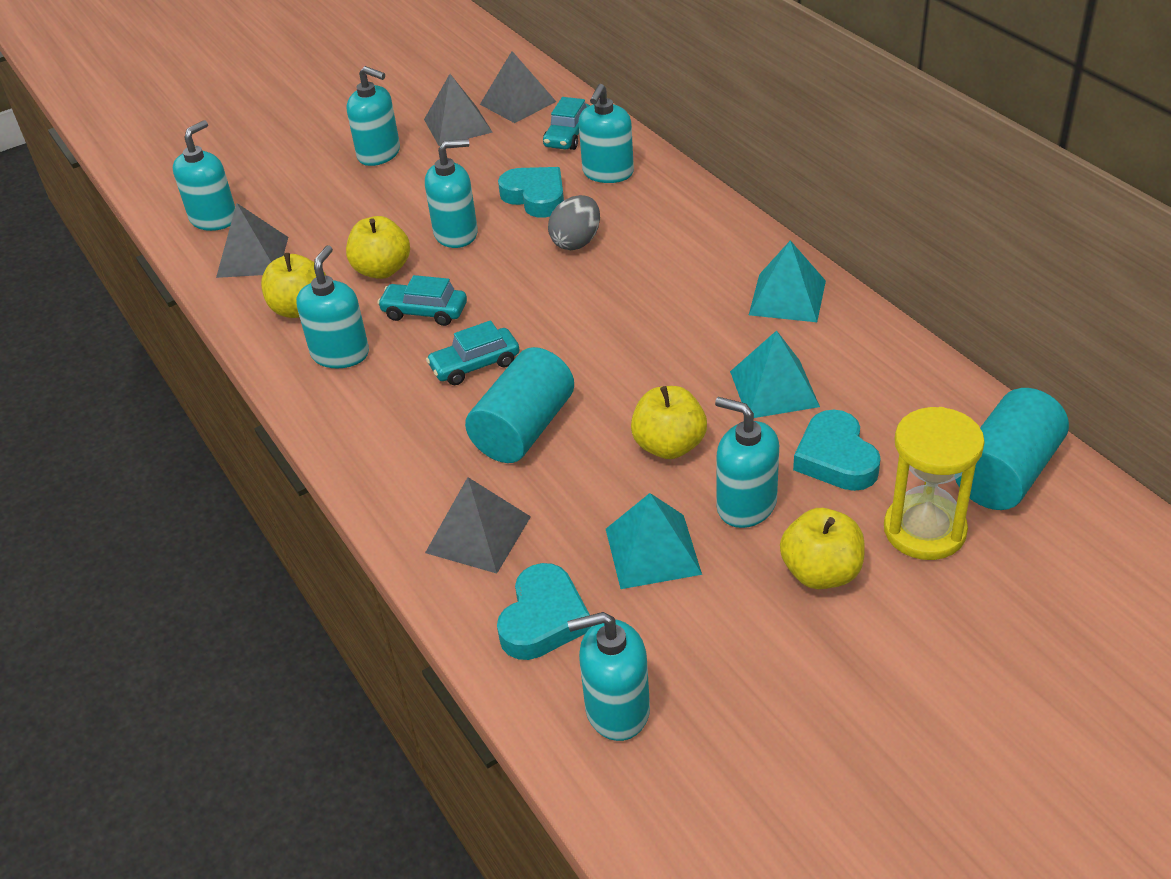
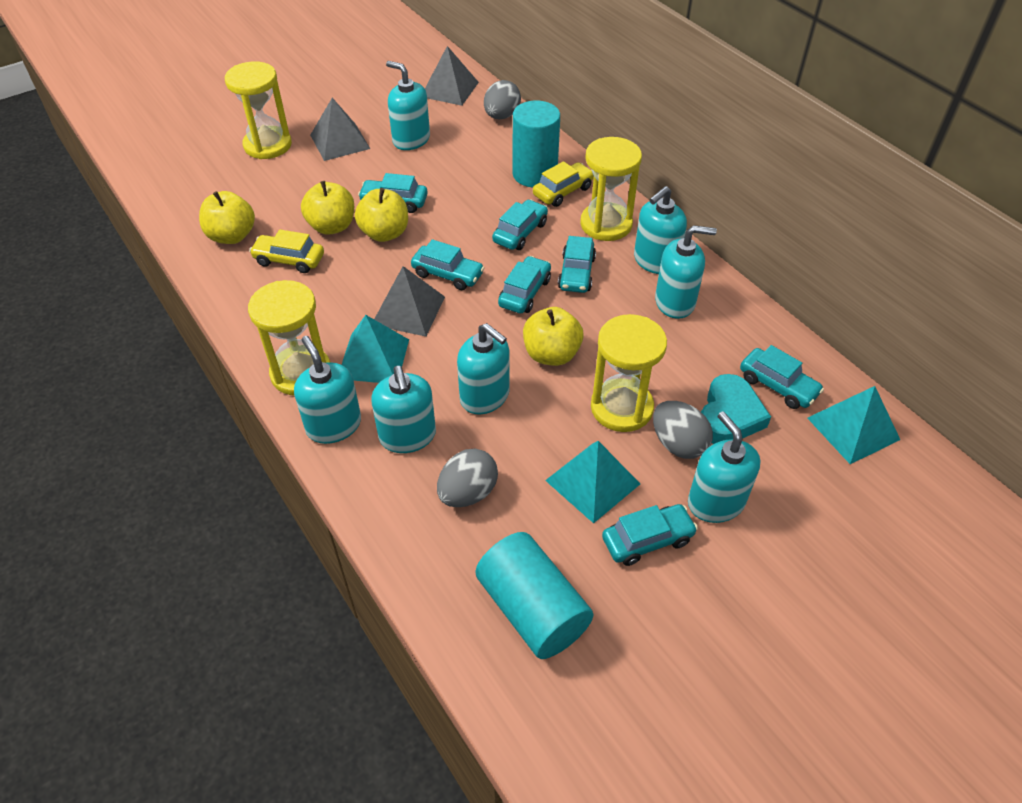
grey egg: [548,195,600,250] = 1 -> [437,449,498,507] [484,80,521,119] [653,401,713,459] = 3
grey pyramid: [216,203,288,278] [424,74,493,146] [425,477,531,574] [480,51,556,123] = 4 -> [310,98,370,161] [374,266,445,337] [425,46,479,106] = 3
turquoise car: [377,275,467,326] [426,320,519,385] [543,97,590,150] = 3 -> [358,173,428,213] [411,239,484,290] [492,199,548,250] [498,256,551,314] [558,236,596,293] [602,504,698,566] [740,345,824,409] = 7
turquoise heart: [497,563,591,660] [498,167,564,218] [793,410,881,491] = 3 -> [701,374,771,444] = 1
yellow car: none = 0 -> [249,229,324,273] [533,161,594,207] = 2
yellow hourglass: [884,407,985,560] = 1 -> [225,61,292,159] [248,280,330,395] [580,137,642,241] [591,314,667,432] = 4

